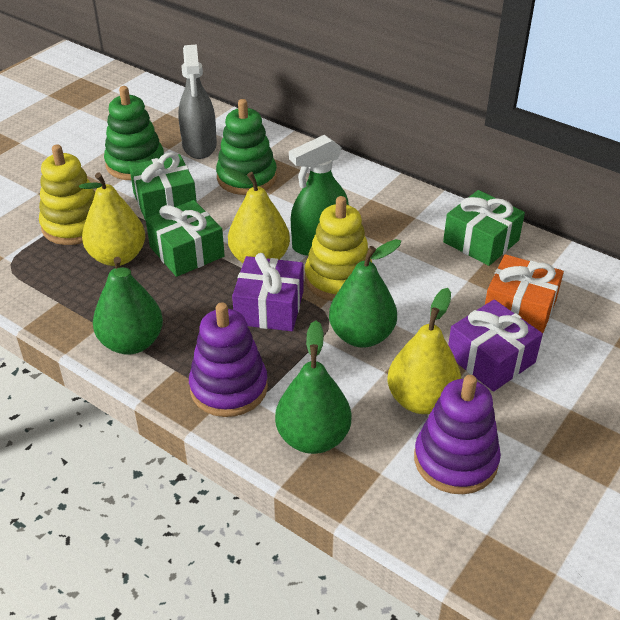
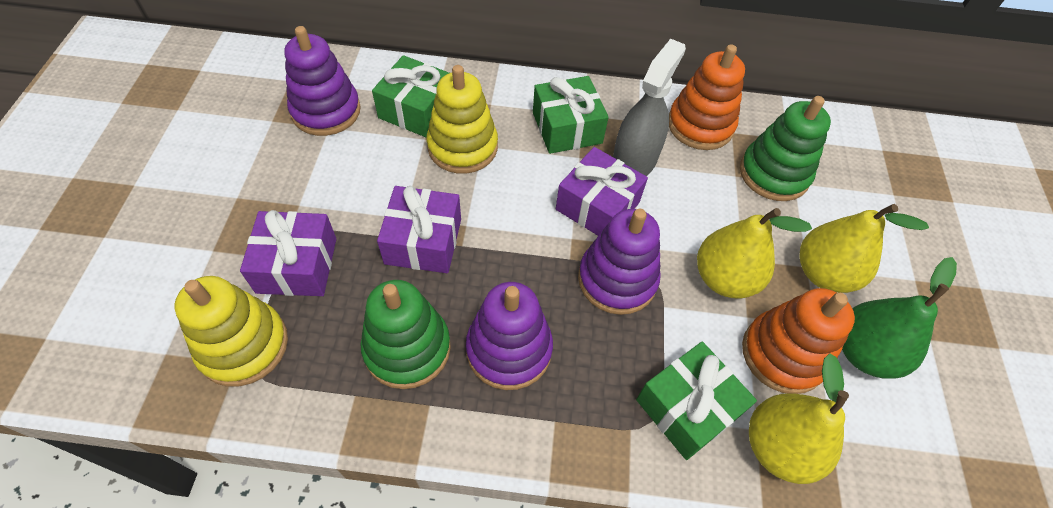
green pear: [93,257,163,355] [275,321,351,454] [329,239,401,348] = 3 -> [842,257,957,379] = 1
green spray bottle: [289,135,349,256] = 1 -> none = 0
orange gift: [485,254,564,333] = 1 -> none = 0
orange stacking toy: none = 0 -> [669,44,745,150] [742,288,855,394] = 2
purple gift: [232,253,304,331] [448,299,543,391] = 2 -> [240,210,336,296] [377,186,461,273] [556,147,648,236] = 3
purple stacking toy: [189,302,268,417] [414,375,501,494] = 2 -> [284,26,361,136] [466,282,553,390] [578,209,661,315] = 3

